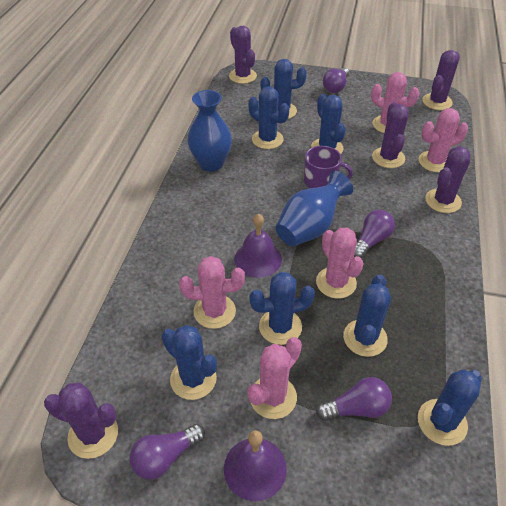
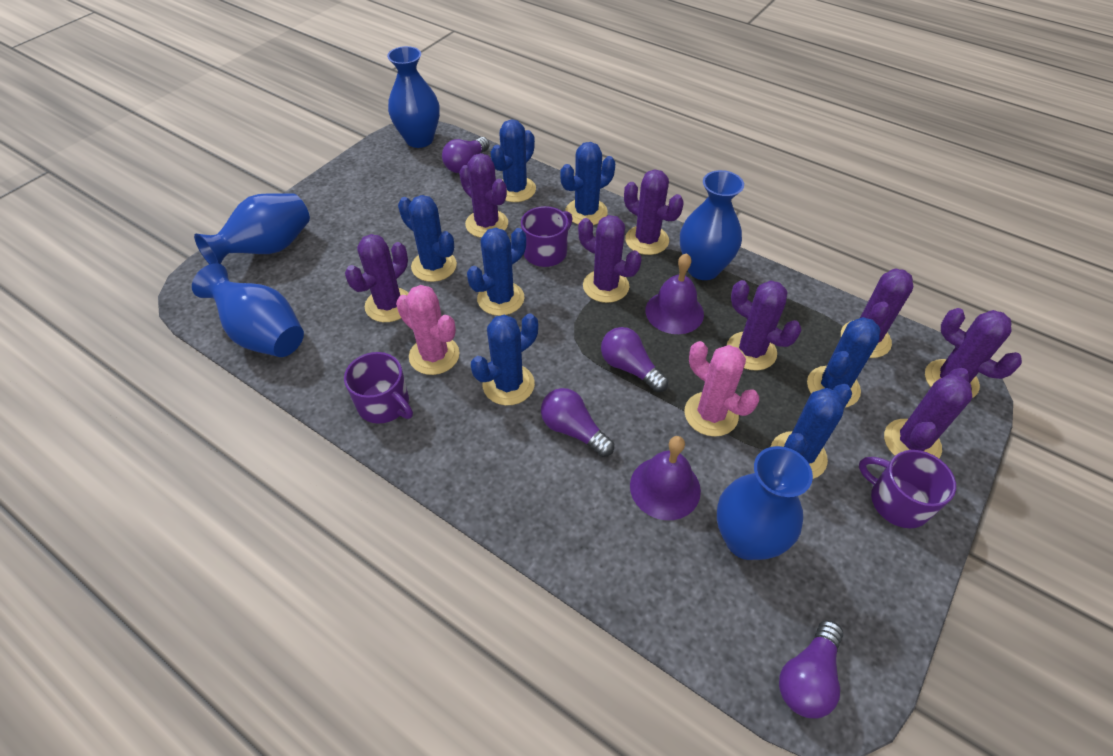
blue vase: [187,90,232,172] [276,171,353,246] = 2 -> [192,263,304,357] [194,193,310,264] [387,46,440,148] [680,170,744,280] [717,446,813,560] = 5
pink cactus: [179,256,245,329] [247,337,302,419] [316,228,364,299] [371,72,419,133] [419,108,468,172] = 5 -> [396,285,460,375] [685,341,759,437] = 2
purple cactus: [44,383,118,459] [229,26,257,84] [372,102,409,168] [423,50,460,110] [425,146,471,213] = 5 -> [345,234,408,322] [459,153,508,238] [578,215,641,303] [624,169,684,255] [727,280,801,371] [841,268,913,358] [884,368,972,458] [925,308,1022,398] = 8
purple mug: [304,146,353,188] = 1 -> [344,352,413,424] [521,206,572,267] [859,450,956,528] = 3

